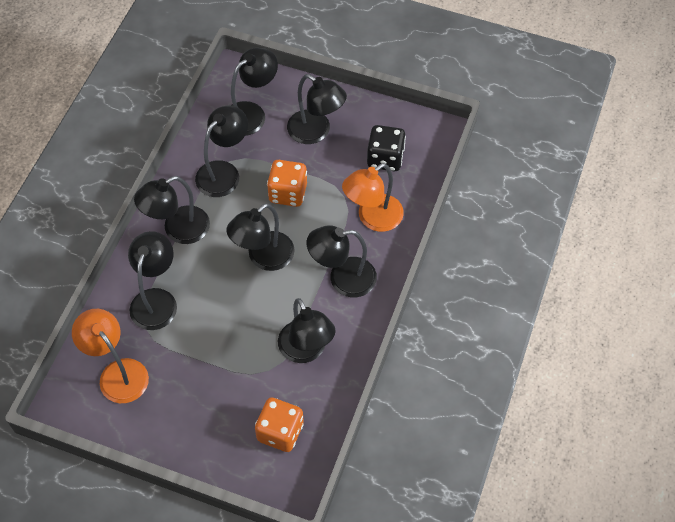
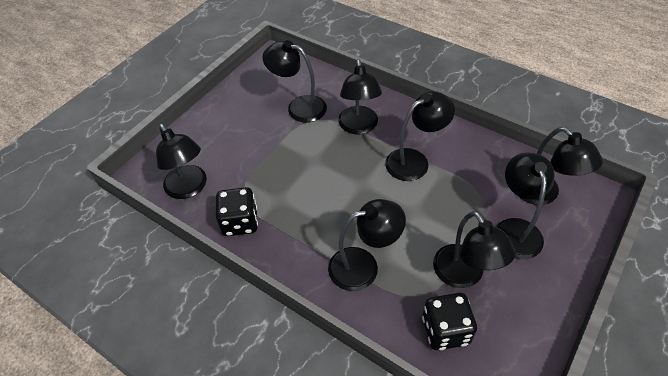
black dice: [367,125,406,171] = 1 -> [216,187,258,236] [422,293,477,350] = 2
orange dice: [255,397,304,452] [267,160,307,207] = 2 -> none = 0
orange lamp: [72,309,149,403] [342,163,404,232] = 2 -> none = 0

